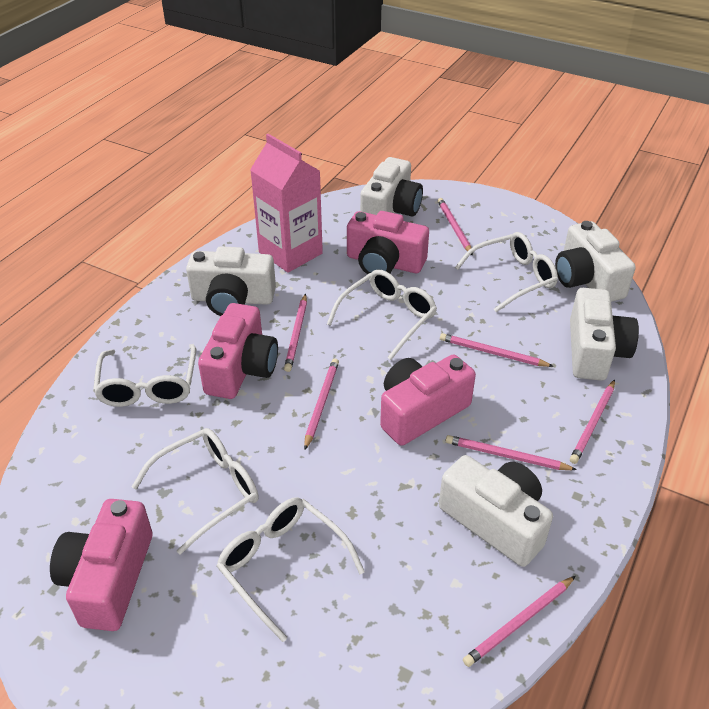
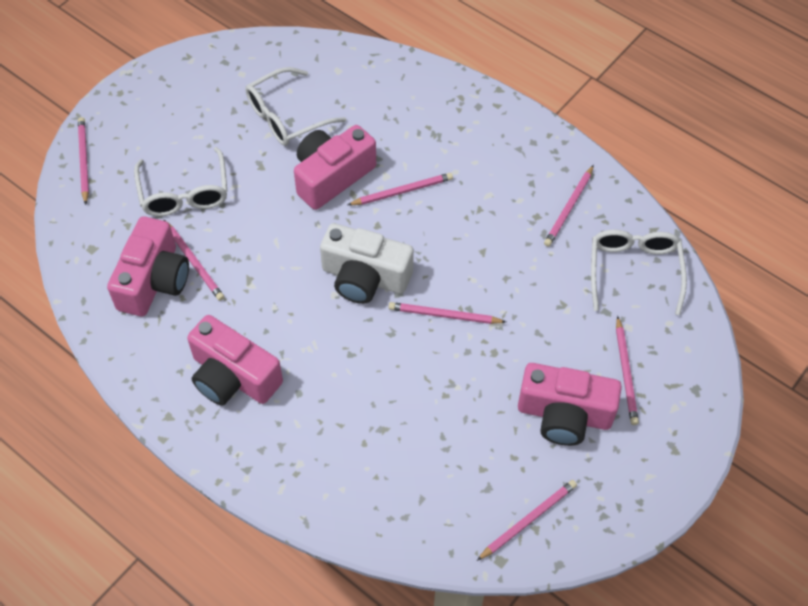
pink carton: [250,134,323,273] = 1 -> none = 0
white camera: [186,246,276,316] [360,157,423,217] [439,455,553,567] [555,221,636,302] [570,288,639,381] = 5 -> [320,223,414,304] = 1
white glasses: [93,345,196,407] [132,428,259,555] [217,497,365,642] [327,270,437,360] [455,232,558,312] = 5 -> [134,147,227,217] [245,67,346,146] [591,230,687,315] = 3

